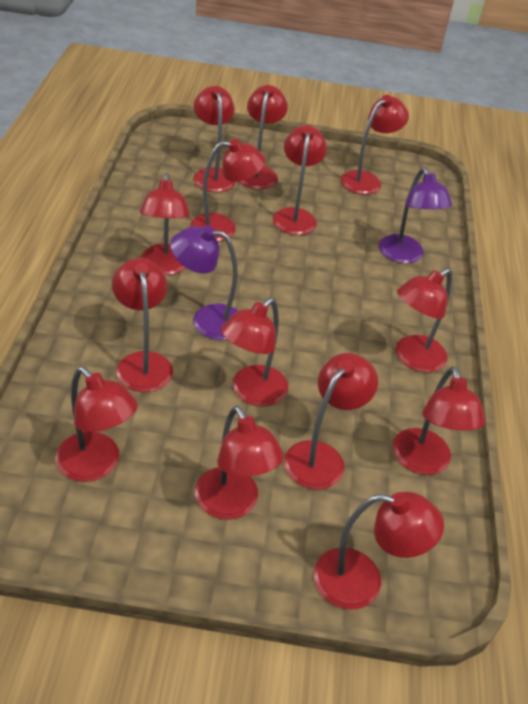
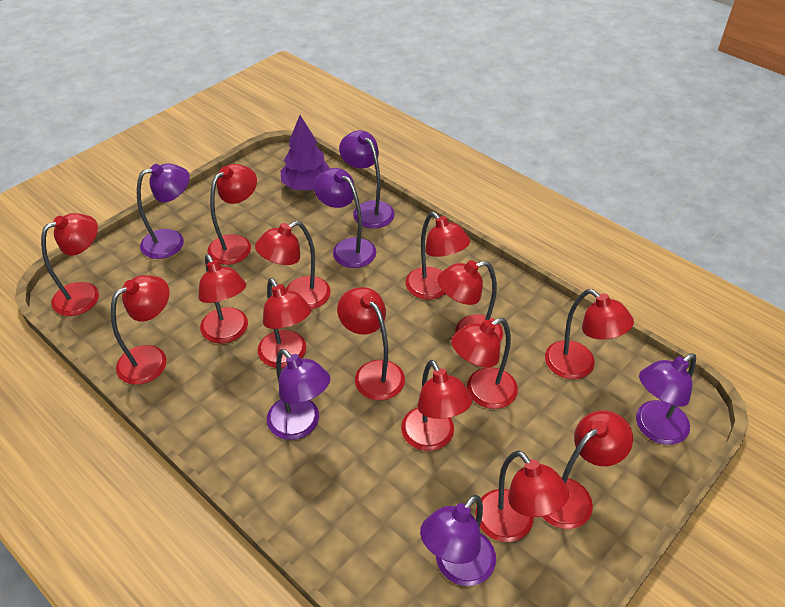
purple lamp: [170,225,238,340] [379,167,452,263] = 2 -> [137,163,190,259] [267,349,330,440] [314,168,376,268] [339,130,395,228] [420,495,496,586] [636,353,696,445] = 6
purple tree: none = 0 -> [281,115,330,190] = 1

